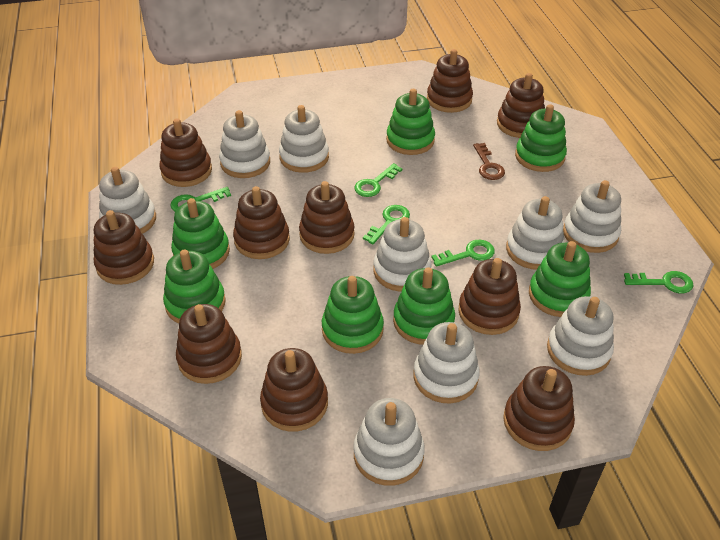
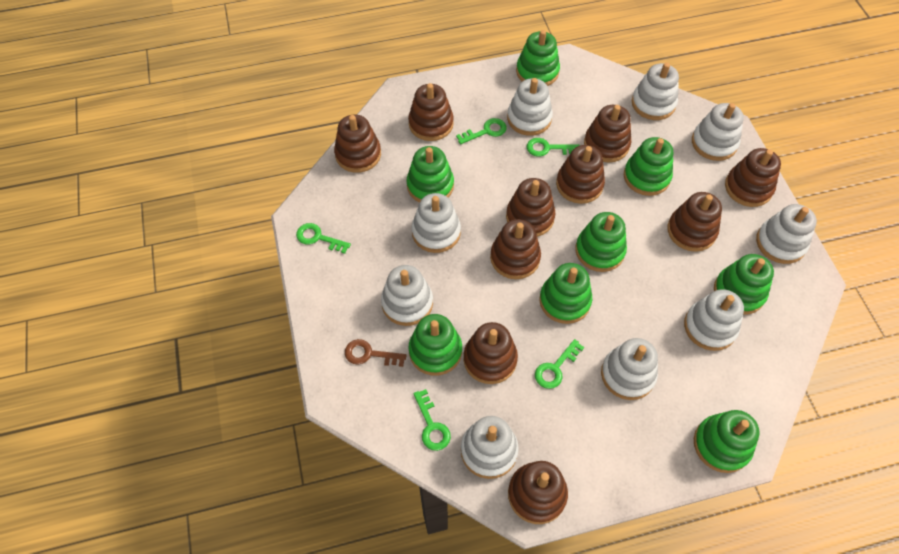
green stacking toy: [163,249,226,324] [171,198,230,269] [322,276,384,354] [386,89,435,155] [393,267,455,345] [515,104,567,172] [529,241,591,317] = 7 -> [406,146,454,203] [408,314,462,376] [516,30,560,86] [539,263,592,324] [575,212,627,272] [624,137,673,196] [694,410,759,473] [714,254,774,315] = 8

